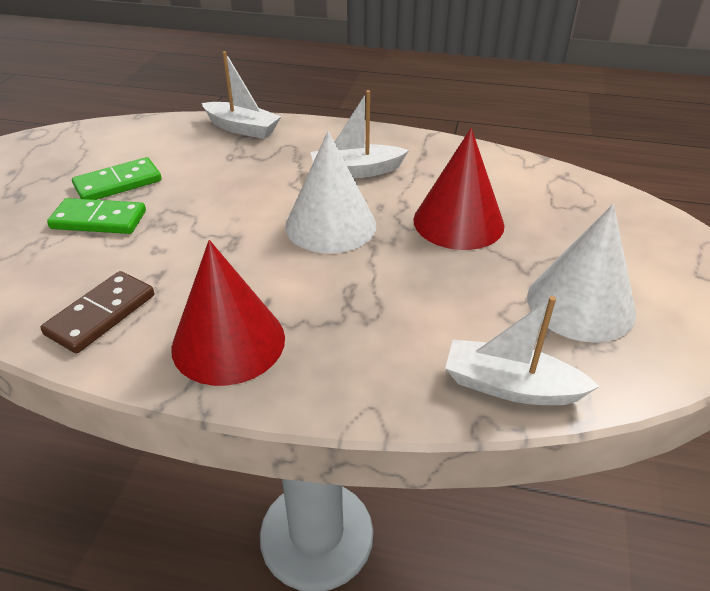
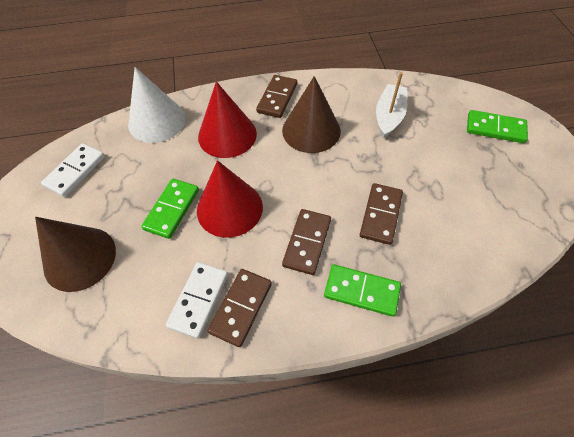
brown cone: none = 0 -> [35,217,116,292] [282,76,341,153] = 2
brown domino: [40,271,154,354] = 1 -> [208,269,272,347] [256,75,297,118] [282,209,331,275] [360,183,403,245] = 4
green domino: [47,198,146,234] [72,157,162,200] = 2 -> [141,179,199,239] [324,264,401,317] [467,110,528,143] = 3
white boat: [202,51,281,139] [311,90,409,178] [445,296,600,405] = 3 -> [376,72,407,138] = 1
white cone: [285,131,376,254] [527,204,636,343] = 2 -> [128,67,186,143] = 1
white domino: none = 0 -> [41,143,105,197] [166,262,228,339] = 2

